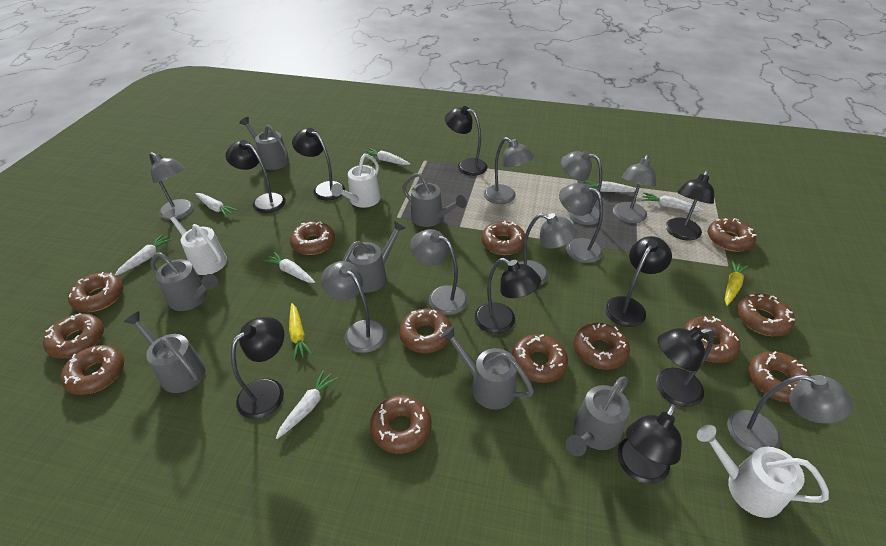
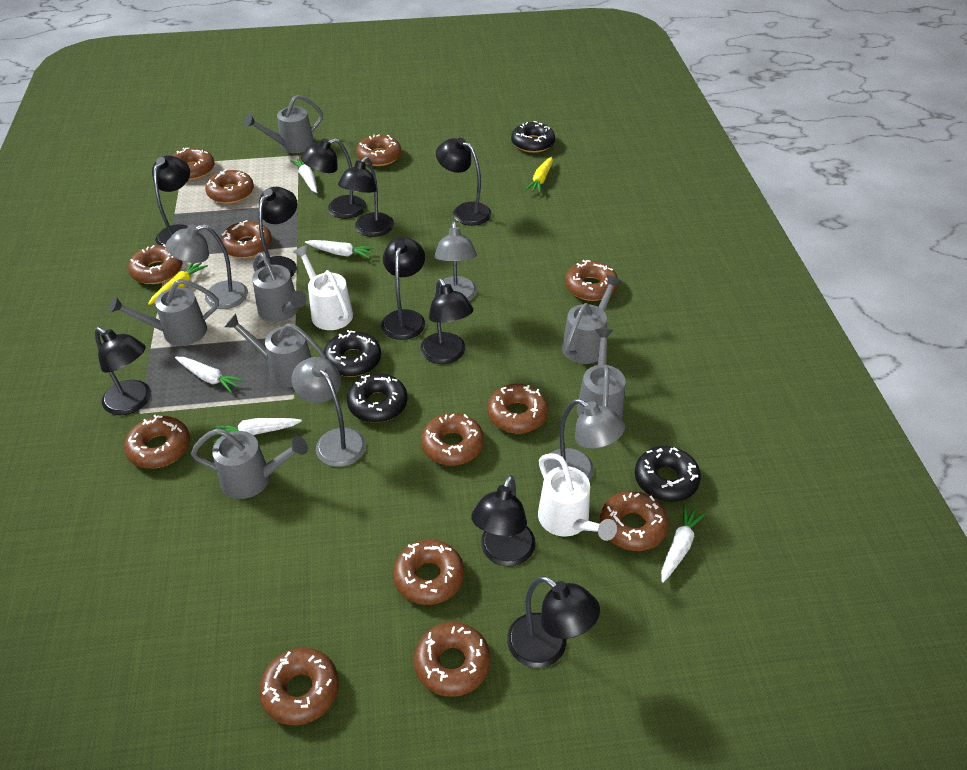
black donut: none = 0 -> [324,330,381,377] [347,374,408,423] [511,121,555,153] [635,446,701,502] = 4
black lamp: [225,140,286,213] [231,317,284,419] [292,128,345,200] [445,106,488,176] [474,258,541,334] [605,236,672,327] [617,404,682,484] [656,327,714,407] [666,170,714,241] = 9 -> [95,327,151,415] [152,156,190,245] [258,187,297,277] [301,138,366,219] [338,156,394,237] [381,237,425,340] [420,278,474,364] [436,138,492,226] [471,475,536,566] [507,576,600,668] = 10
grey lamp: [149,152,194,220] [321,261,387,353] [410,229,468,315] [484,137,534,204] [518,213,577,285] [559,183,603,263] [561,150,602,225] [613,155,656,223] [727,375,853,453] = 9 -> [166,224,248,309] [292,357,366,467] [434,221,477,301] [544,399,625,481] = 4
white carrot: [115,234,173,276] [195,193,238,218] [263,252,315,283] [276,370,338,439] [364,148,410,165] [582,181,636,192] [642,193,703,211] = 7 -> [175,357,244,393] [213,418,302,442] [290,158,317,193] [305,240,375,258] [661,504,706,583] = 5
white watering can: [162,209,227,275] [331,154,381,208] [697,425,829,518] = 3 -> [293,245,353,330] [538,453,617,541] = 2

